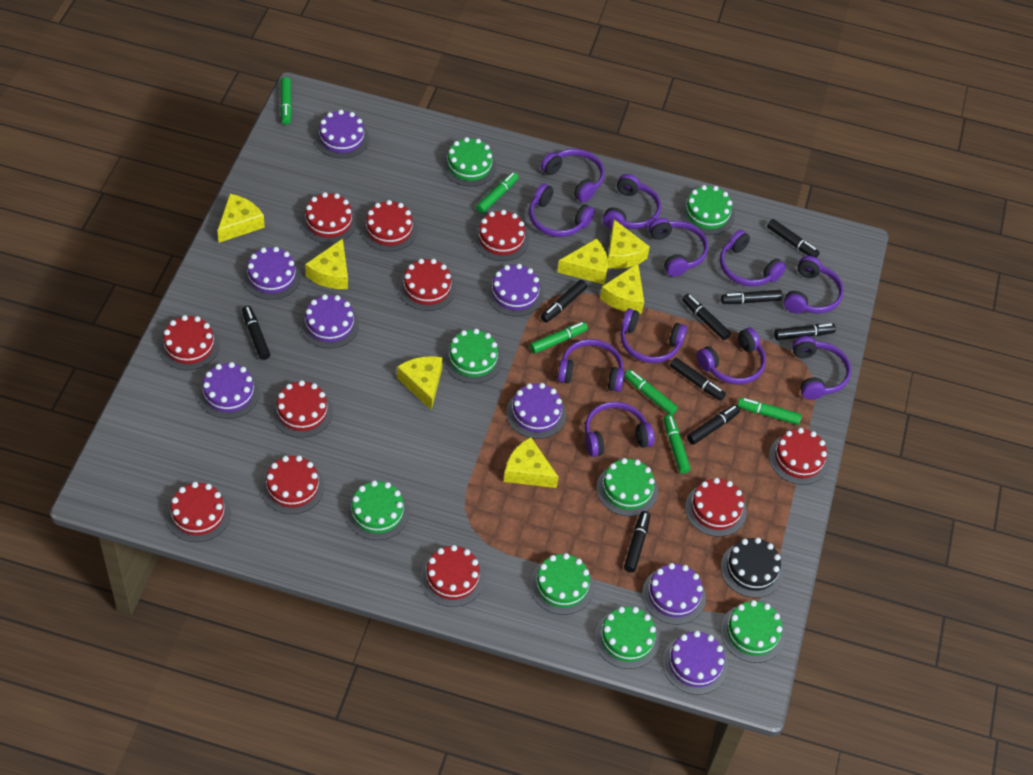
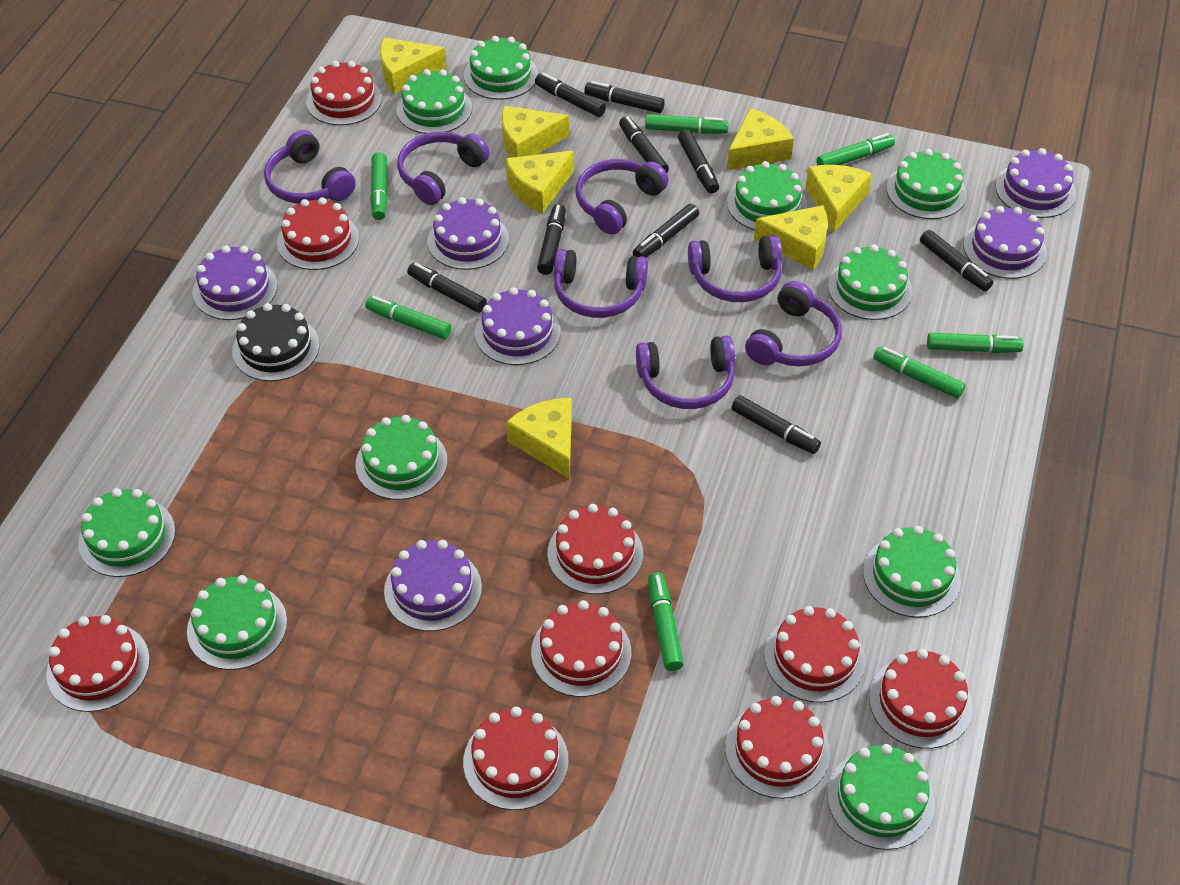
green cake: [346,480,409,540] [442,137,497,187] [443,328,502,384] [530,553,594,615] [595,607,660,669] [597,458,658,516] [680,185,735,235] [721,600,785,663] = 8 -> [78,488,175,577] [187,575,287,670] [355,415,447,500] [396,69,472,134] [464,36,538,100] [727,161,807,230] [827,744,935,850] [828,245,913,320] [863,526,961,618] [887,149,967,219] = 10
green marker: [280,77,292,125] [476,172,519,213] [530,322,588,354] [624,369,678,415] [664,415,691,474] [737,398,802,425] = 6 -> [365,296,451,339] [370,152,388,220] [645,114,729,134] [648,573,684,671] [817,133,895,166] [873,346,966,399] [927,333,1024,353] = 7
purple cake: [198,362,260,419] [243,247,301,300] [300,294,359,348] [315,110,369,159] [486,264,544,317] [506,383,566,439] [642,563,706,625] [662,631,728,695] = 8 -> [193,245,277,320] [384,540,482,631] [427,197,509,270] [475,287,561,365] [964,206,1047,279] [995,148,1076,218] = 6
purple headphones: [529,183,595,237] [541,149,605,203] [557,339,624,392] [585,402,655,457] [603,174,661,229] [620,308,687,363] [648,218,708,277] [697,328,766,385] [720,230,786,286] [784,256,844,314] [792,336,851,400] = 11 -> [264,130,356,204] [397,132,490,205] [554,249,648,318] [576,159,669,235] [636,336,735,409] [688,235,782,302] [745,281,842,366] = 7
red cake: [159,315,220,370] [166,482,231,542] [261,455,324,514] [272,380,333,438] [301,192,357,244] [361,200,417,251] [398,259,456,311] [420,545,485,607] [473,210,529,261] [685,478,747,537] [769,428,829,485] = 11 -> [46,615,150,712] [277,197,359,270] [306,61,382,125] [463,707,569,810] [531,600,631,697] [547,504,643,594] [725,696,830,799] [764,606,865,703] [869,649,973,749] = 9

